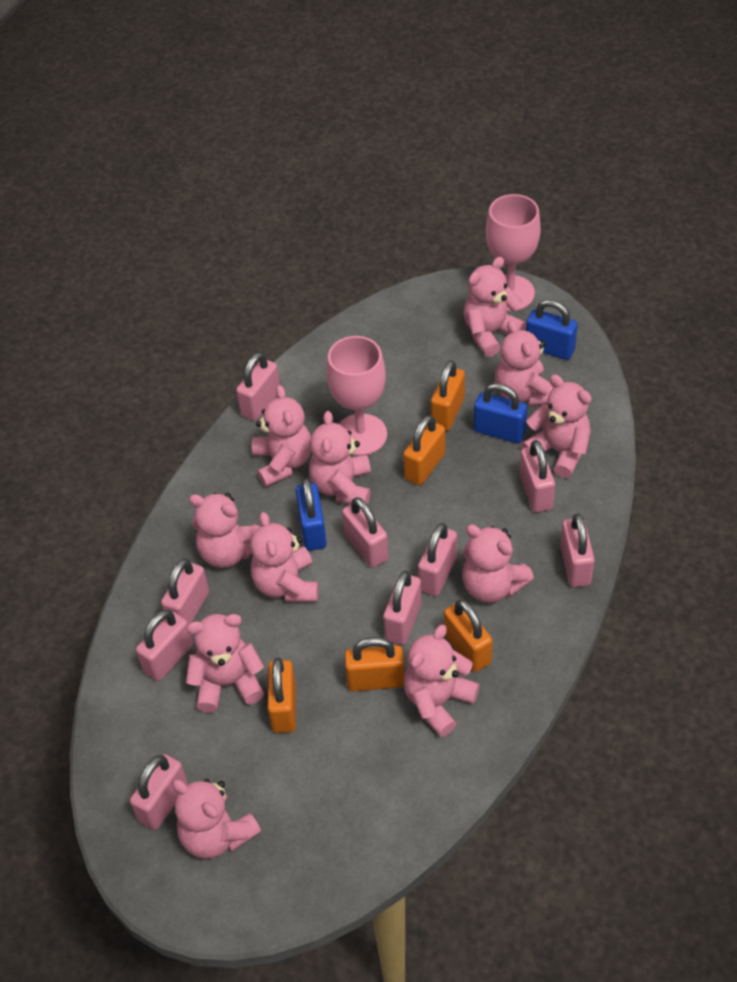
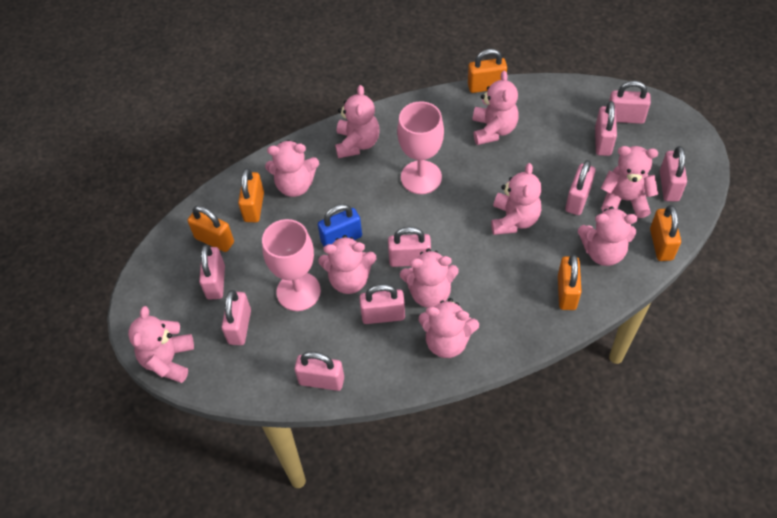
blue padlock: [296,478,327,551] [474,383,527,443] [526,299,578,360] = 3 -> [318,204,362,247] = 1
pink teddy bear: [172,779,261,859] [186,614,264,713] [189,493,259,568] [250,512,318,602] [252,385,311,487] [309,411,371,505] [404,625,480,737] [462,524,534,603] [464,257,526,357] [495,320,554,406] [521,375,592,478] = 11 -> [128,306,194,383] [265,140,319,197] [318,235,376,294] [335,85,380,158] [400,248,459,308] [419,298,479,358] [473,71,519,145] [491,163,542,235] [578,207,637,266] [601,146,658,218] = 10

